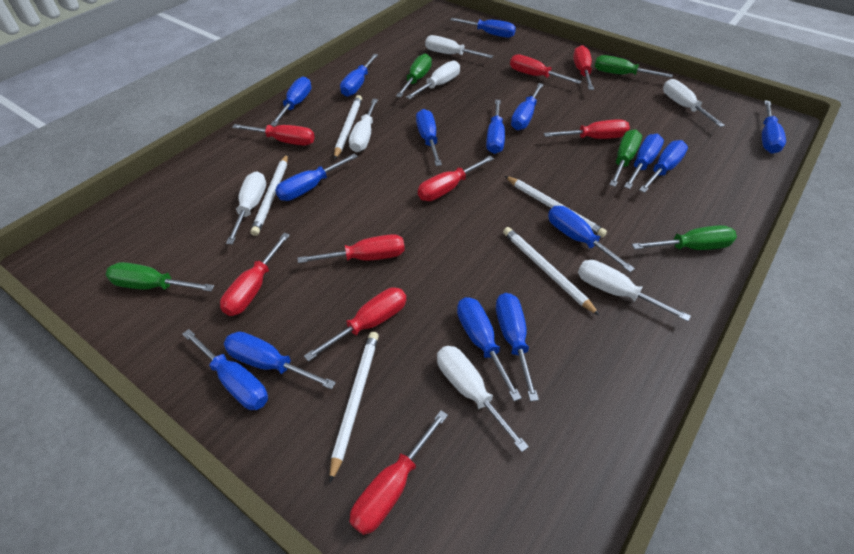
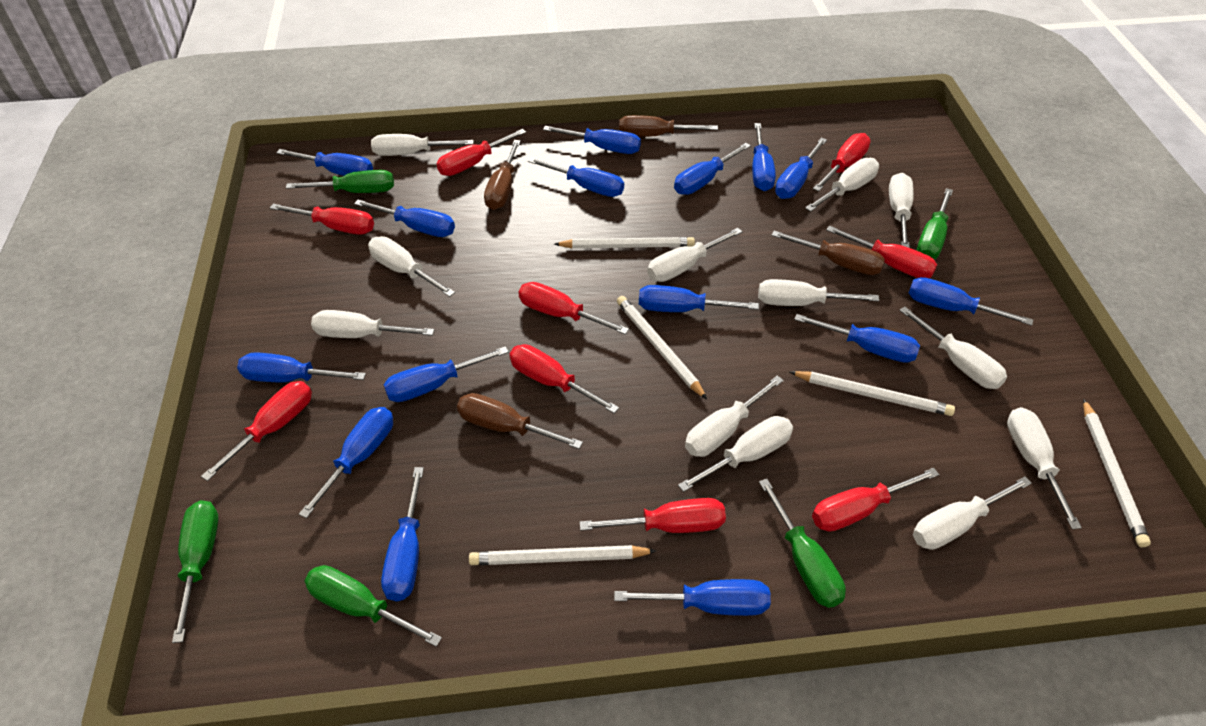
brown screwdriver: none = 0 -> [457,393,583,449] [484,140,521,210] [619,115,718,137] [771,231,885,275] = 4
white screwdriver: [226,172,266,244] [349,99,378,152] [406,61,460,99] [425,35,493,58] [437,346,529,452] [578,260,691,321] [663,79,725,127] = 7 -> [311,310,434,338] [368,236,455,297] [371,134,474,156] [647,228,743,282] [678,416,793,492] [685,375,784,457] [758,279,879,306] [805,158,879,212] [889,173,914,248] [899,306,1007,389] [913,477,1032,550] [1007,407,1082,529] = 12

